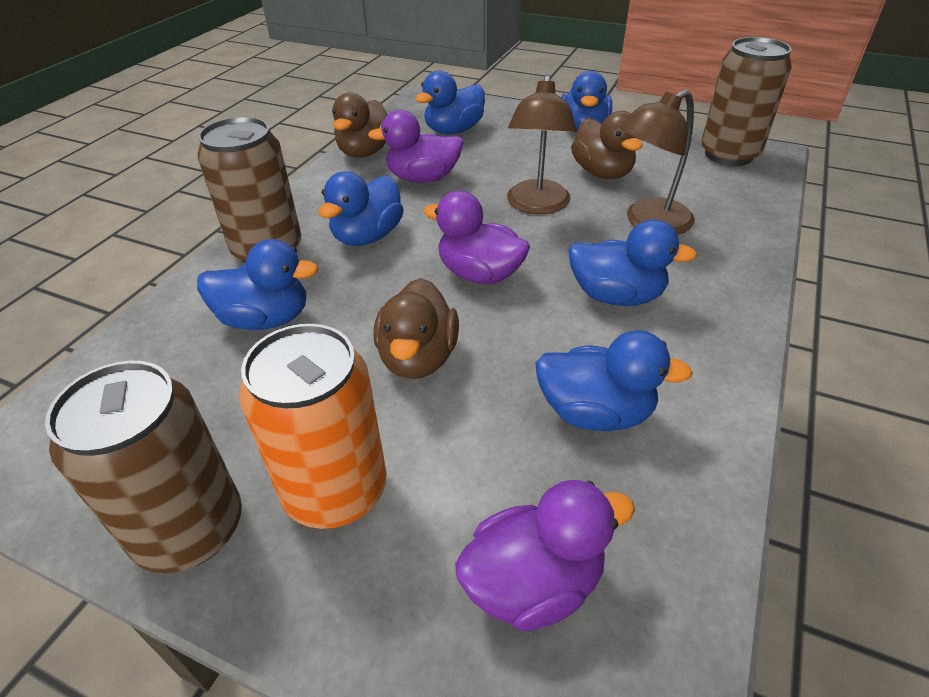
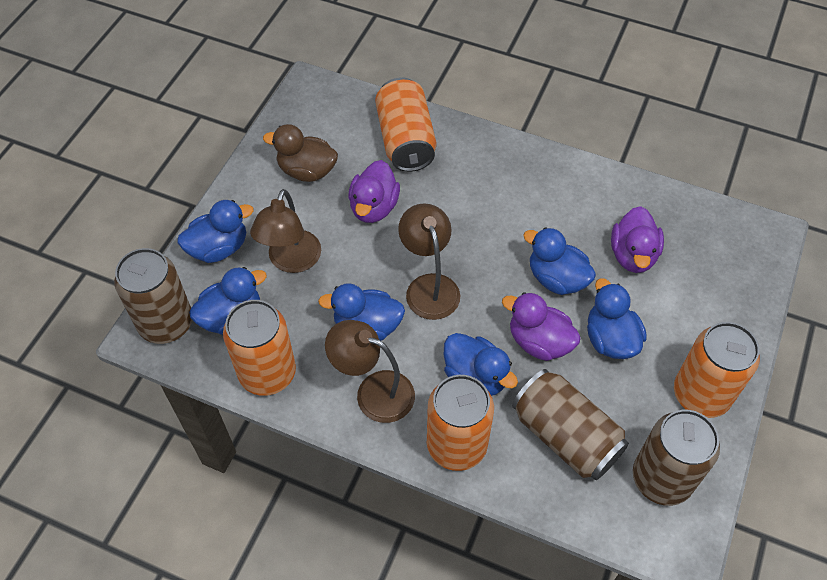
brown duck: [332,92,387,158] [374,278,459,379] [571,111,642,179] = 3 -> [263,124,338,182] = 1
brown lamp: [507,74,577,214] [619,90,695,235] = 2 -> [250,189,321,273] [325,320,415,423] [398,203,460,320] = 3
orange can: [239,324,387,529] = 1 -> [223,300,296,396] [375,77,436,172] [427,375,494,471] [674,322,760,418] = 4

